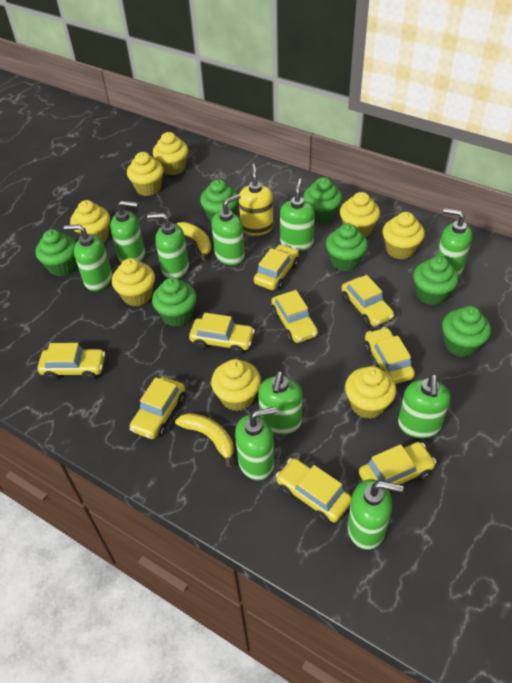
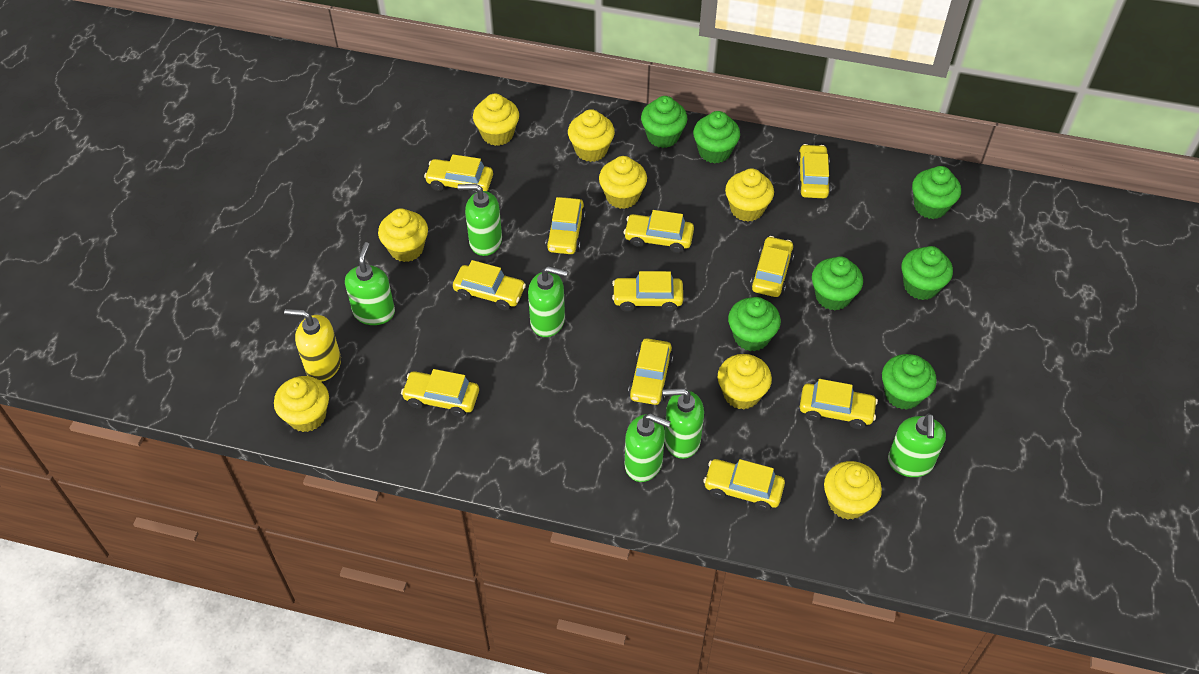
green soap dispenser: [64,224,112,291] [110,200,145,263] [147,213,189,279] [211,194,245,265] [235,407,277,481] [258,371,303,435] [280,178,315,252] [347,479,403,550] [398,374,450,438] [437,208,472,276] = 10 -> [345,242,395,325] [458,184,502,256] [528,266,568,337] [625,414,671,482] [663,388,704,459] [888,413,946,477] = 6
yellow banana: [175,413,234,467] [177,222,211,260] = 2 -> none = 0
yellow car: [38,343,105,381] [129,377,185,439] [189,313,255,355] [254,244,299,290] [271,290,318,343] [276,458,352,523] [342,275,394,327] [359,442,436,494] [364,327,415,384] = 9 -> [401,369,479,417] [424,154,493,195] [453,260,526,311] [546,197,586,254] [612,271,683,312] [624,210,694,253] [628,338,673,405] [703,459,785,511] [750,236,794,297] [796,144,831,198] [800,379,878,429] = 11

